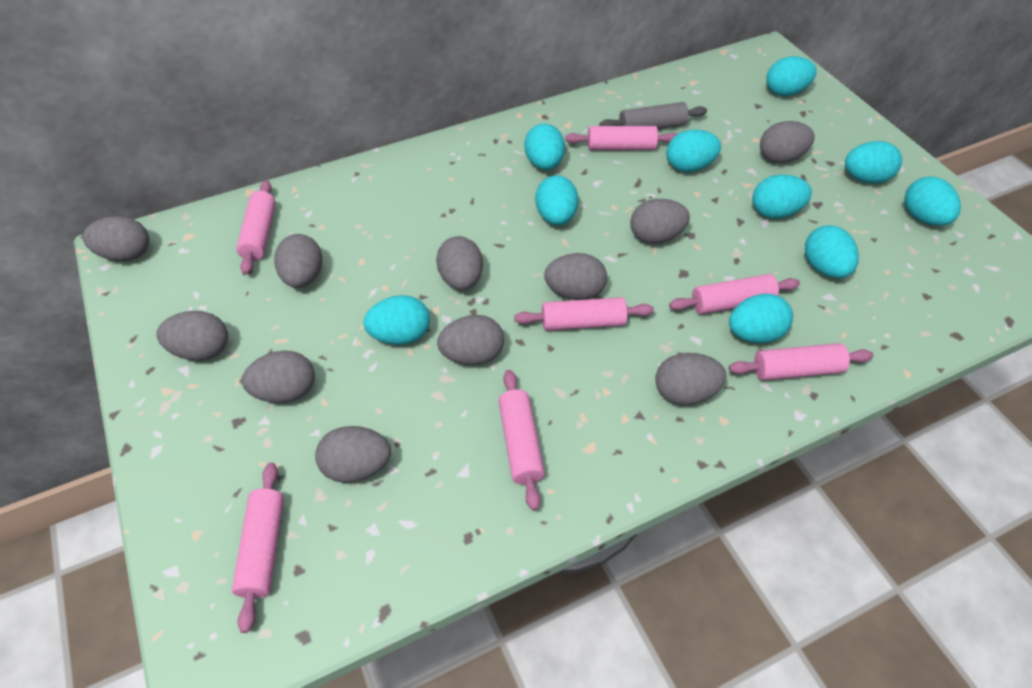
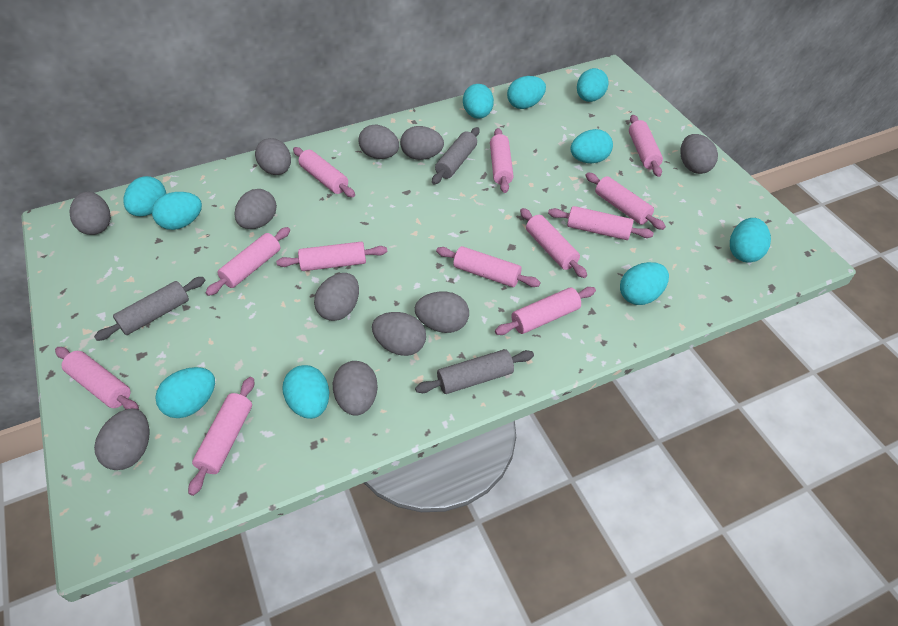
grey rolling pin: [599,102,707,129] = 1 -> [94,277,205,341] [415,349,534,394] [432,127,480,185] = 3
pink rolling pin: [232,462,284,633] [236,180,276,275] [498,370,545,511] [514,297,654,331] [565,126,677,150] [669,274,800,314] [729,343,873,381] = 7 -> [55,347,139,410] [188,377,254,496] [205,227,290,296] [276,241,387,271] [293,147,355,197] [436,246,541,287] [490,128,514,193] [495,287,596,335] [520,208,587,278] [548,206,654,240] [585,173,666,230] [629,115,663,177] = 12

